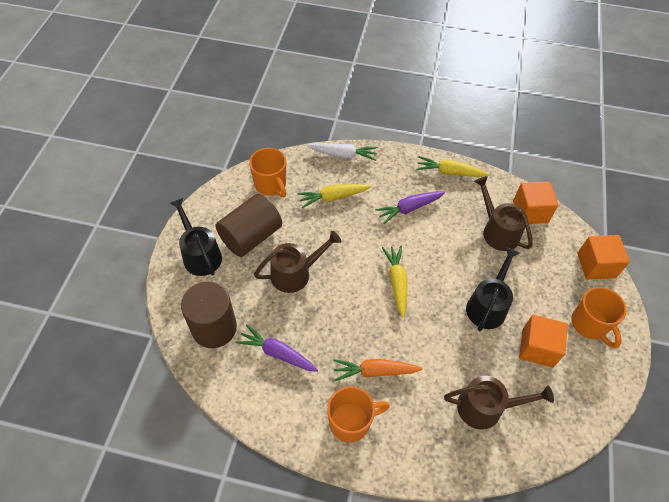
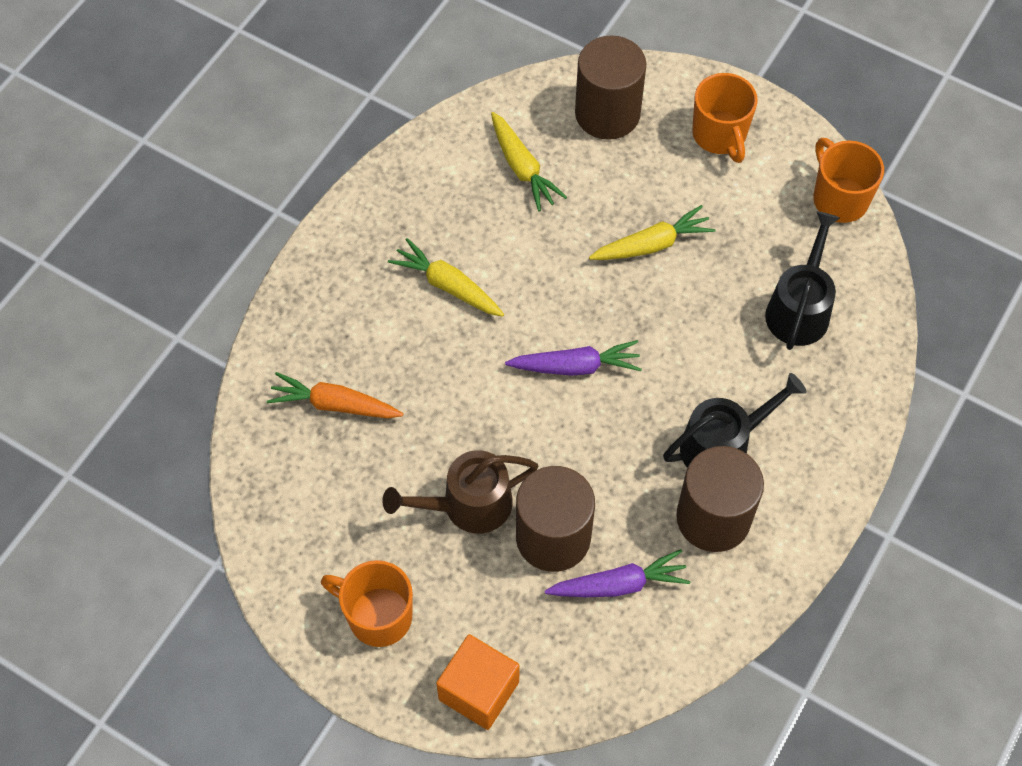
brown cylinder: [181,282,237,348] [216,194,282,257] = 2 -> [516,466,595,572] [575,35,646,140] [676,446,764,552] = 3
brown watering can: [254,231,341,293] [444,376,554,430] [474,176,533,251] = 3 -> [382,450,538,534] = 1
orange cube: [513,182,558,224] [519,315,568,368] [577,235,630,279] = 3 -> [436,634,520,730] = 1
white carrot: [307,143,378,161] = 1 -> none = 0

